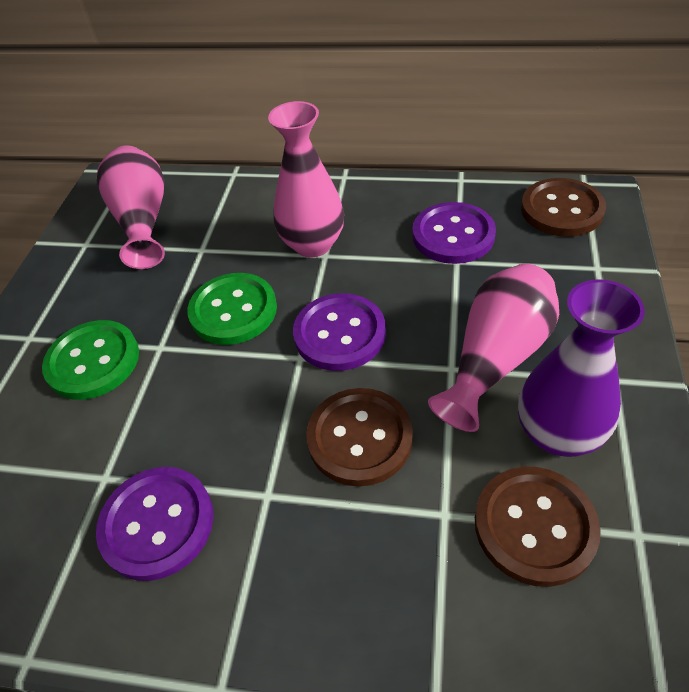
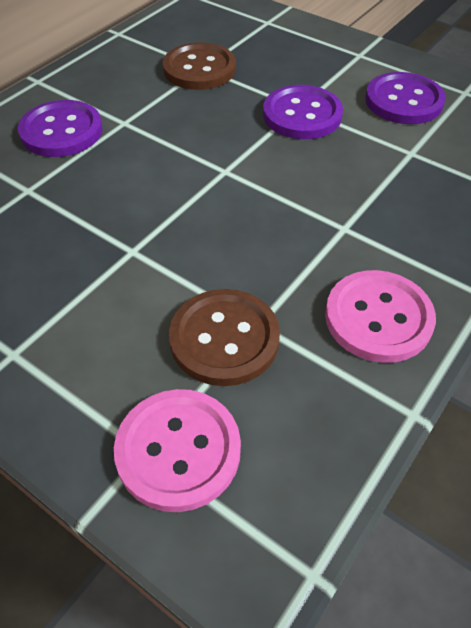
brown button: [306,388,413,487] [475,467,601,587] [521,178,606,237] = 3 -> [163,42,236,90] [169,289,280,386] = 2
green button: [42,320,139,400] [187,273,277,345] = 2 -> none = 0
pink button: none = 0 -> [114,389,241,512] [325,270,436,363] = 2
pink vase: [97,145,165,269] [268,101,344,257] [428,264,559,432] = 3 -> none = 0
purple vase: [518,279,645,457] = 1 -> none = 0

